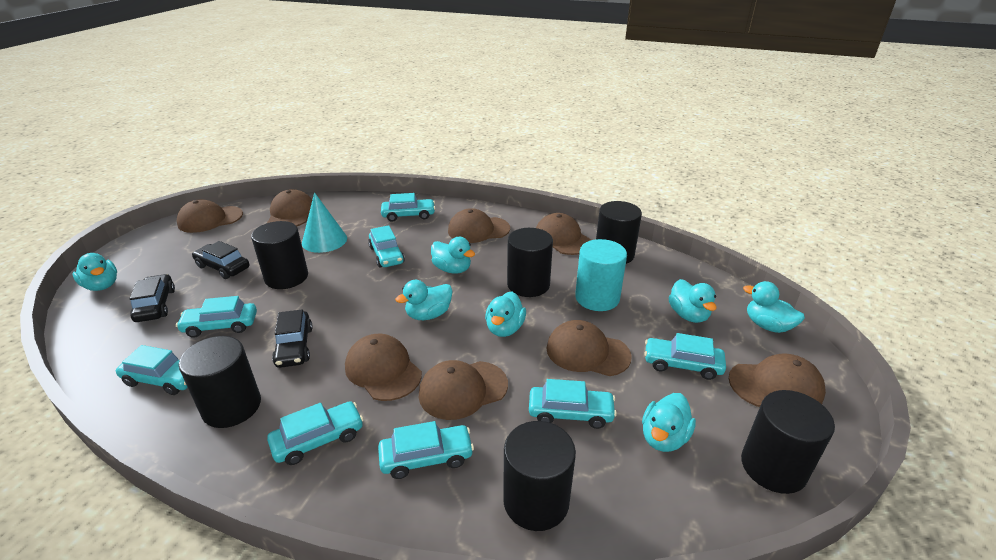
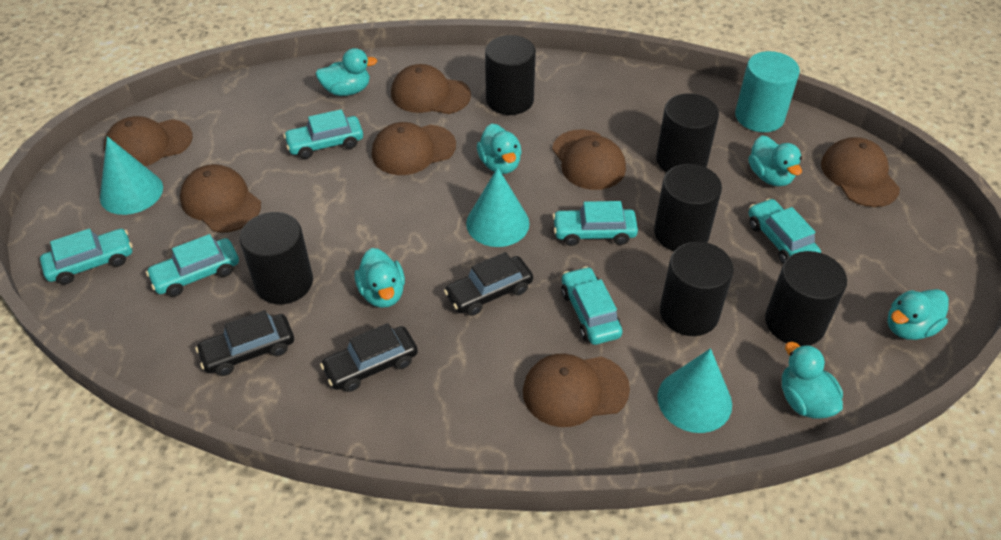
brown cap: [177,199,243,233] [267,189,312,226] [345,334,422,401] [419,360,508,420] [448,208,510,243] [536,213,591,255] [547,320,632,376] [729,353,826,407] = 8 -> [104,116,193,166] [180,164,261,233] [372,122,456,175] [391,64,471,114] [523,354,630,427] [552,130,626,190] [821,137,900,207] = 7
turquoise car: [116,345,188,395] [176,296,257,338] [267,401,364,465] [368,225,405,268] [378,421,474,479] [381,193,435,222] [529,379,617,429] [644,333,726,380] = 8 -> [40,229,133,285] [146,234,239,297] [283,109,363,159] [552,201,638,246] [561,266,622,345] [748,198,821,264] = 6
turquoise cone: [302,192,347,253] = 1 -> [100,136,163,215] [466,167,530,247] [657,348,732,433] = 3
turquoise duck: [73,253,117,291] [395,280,452,320] [431,237,475,273] [485,291,526,337] [642,393,696,452] [669,279,717,323] [743,281,805,333] = 7 -> [315,48,378,96] [355,248,405,308] [477,123,522,174] [748,135,802,186] [782,342,843,418] [887,289,949,340] = 6

